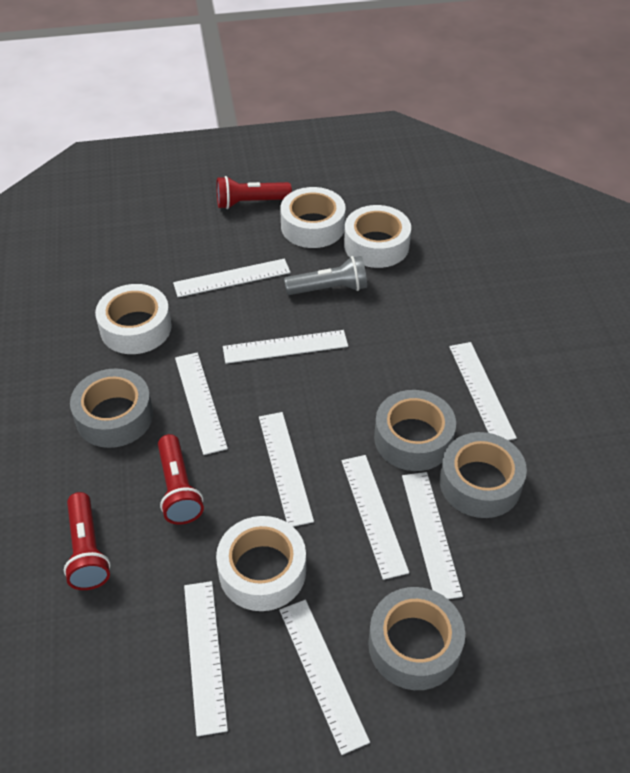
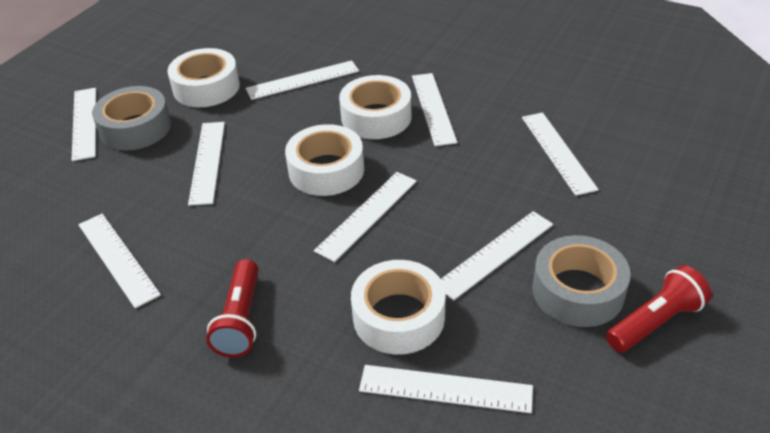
grey flashlight: [284,256,367,295] = 1 -> none = 0
grey tape: [70,369,153,448] [368,587,465,690] [374,390,456,471] [440,432,527,518] = 4 -> [92,86,171,151] [532,235,631,327] = 2
red flashlight: [64,492,111,590] [158,434,204,525] [216,176,292,209] = 3 -> [206,259,259,357] [606,265,712,352] = 2

